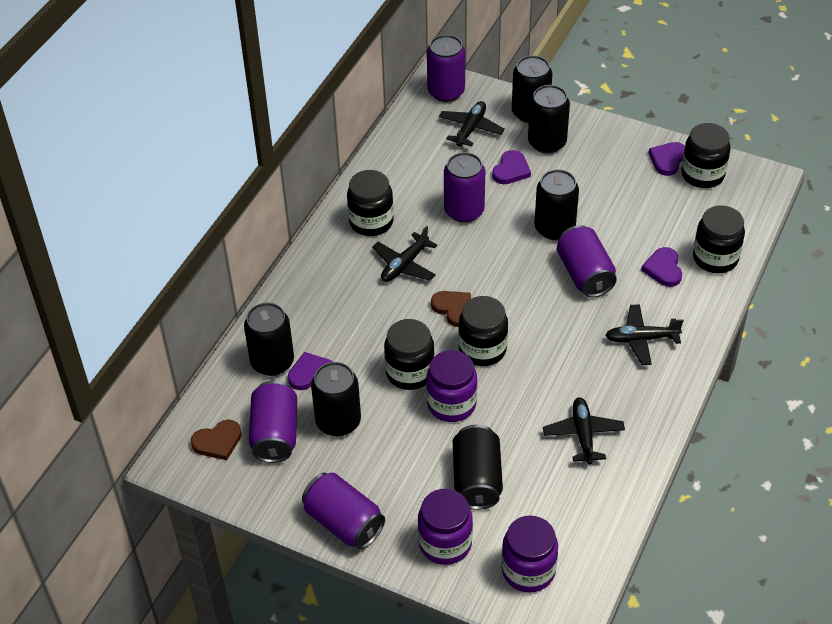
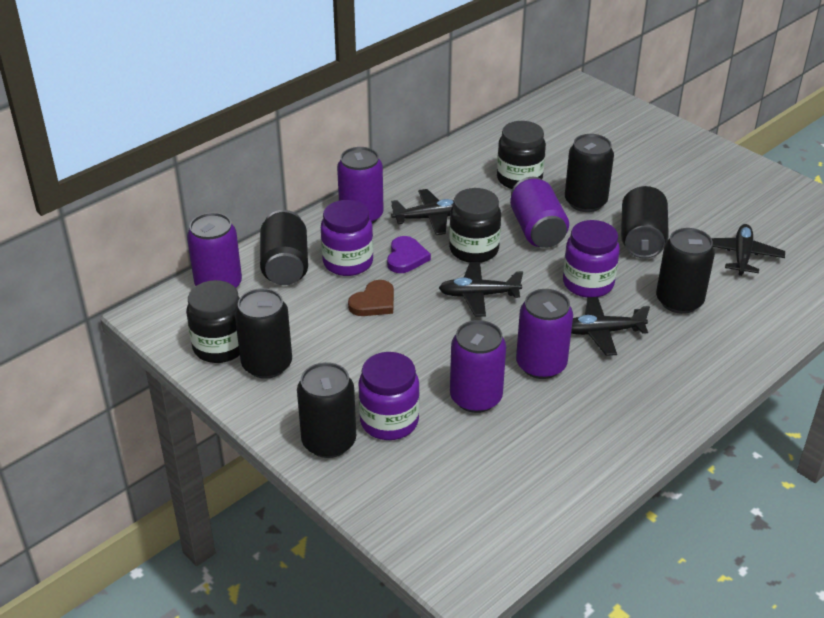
black jar: [347,170,394,236] [384,319,435,390] [458,296,508,366] [681,123,731,188] [693,206,745,273] = 5 -> [186,280,240,363] [449,188,501,263] [497,121,546,189] = 3
brown heart: [191,420,242,460] [431,291,471,327] = 2 -> [348,280,394,316] = 1
purple heart: [288,352,333,390] [492,150,531,184] [641,247,682,287] [649,142,685,176] = 4 -> [387,236,431,273] = 1

